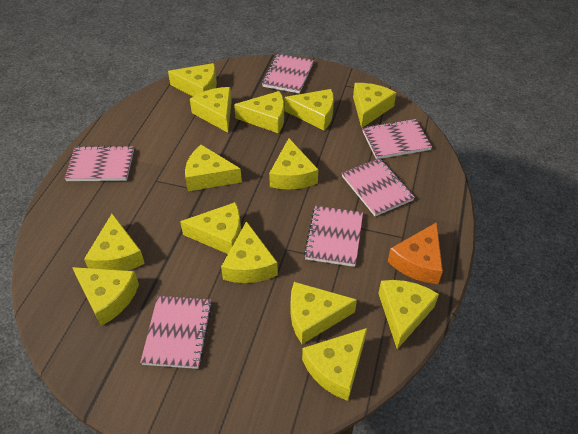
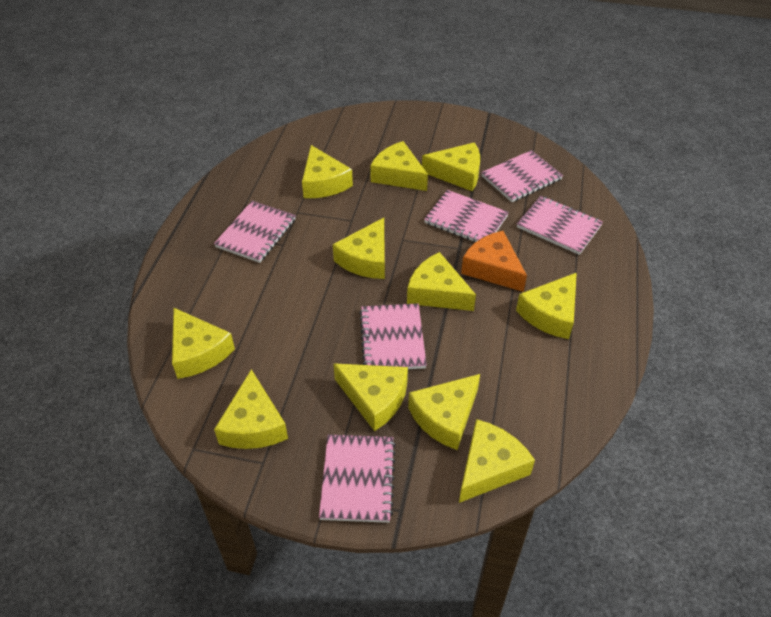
yellow cheese: [72,267,139,326] [84,213,145,271] [168,63,217,97] [180,202,241,254] [185,145,242,191] [190,87,232,133] [221,221,278,283] [234,91,284,134] [269,138,318,190] [285,89,334,130] [291,282,357,344] [302,328,367,401] [353,83,396,128] [378,280,439,349] = 14 -> [172,308,235,379] [214,369,288,449] [302,145,353,198] [333,218,385,279] [333,363,408,431] [370,141,428,191] [407,252,476,311] [408,374,480,450] [422,142,480,191] [459,419,535,503] [516,273,577,339] = 11

